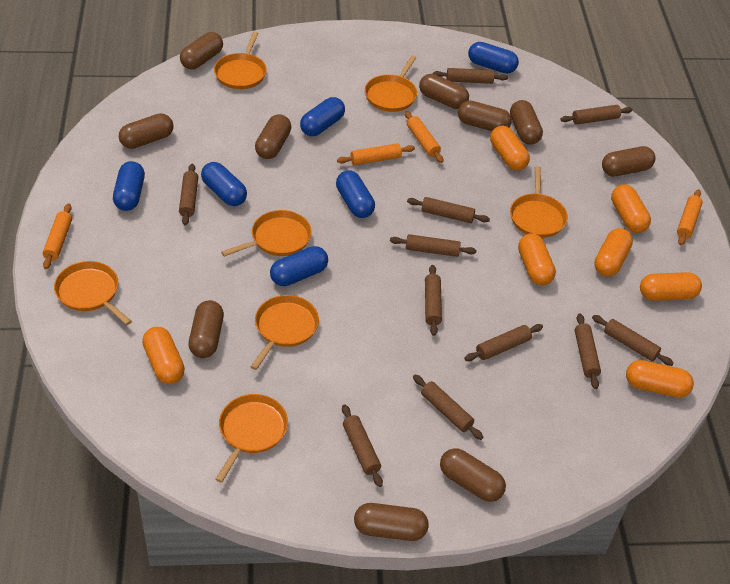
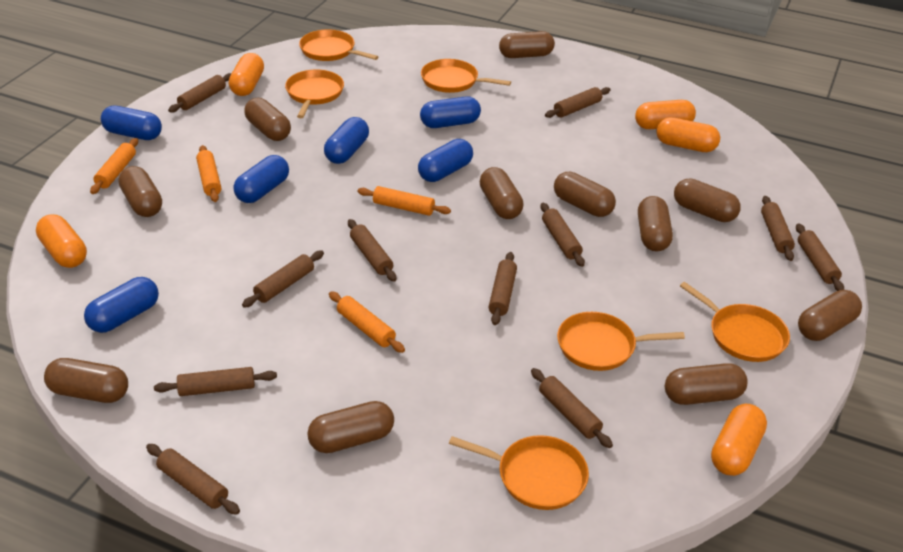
brown capsule: [119,113,173,149] [180,32,223,69] [188,300,224,358] [255,114,291,159] [354,503,429,541] [419,74,469,109] [440,448,506,502] [458,101,512,131] [510,100,543,145] [602,146,655,176] = 10 -> [44,358,128,403] [118,166,162,217] [244,98,291,141] [307,401,394,453] [480,167,523,219] [499,31,555,58] [554,172,616,217] [638,196,673,251] [665,363,748,405] [674,178,741,222] [798,290,862,341] = 11
orange capsule: [142,327,185,384] [490,126,530,171] [518,234,556,286] [594,228,633,277] [611,184,651,233] [626,360,694,398] [640,272,702,301] = 7 -> [36,214,87,268] [229,53,264,96] [635,100,696,129] [656,117,720,152] [711,404,767,476] = 5
orange pan: [54,261,132,325] [214,31,267,89] [215,394,288,483] [221,210,312,257] [251,295,319,370] [365,55,417,112] [510,166,568,238] = 7 -> [285,69,344,118] [299,29,379,61] [421,59,511,93] [449,435,589,510] [557,312,685,371] [680,282,790,362] = 6

